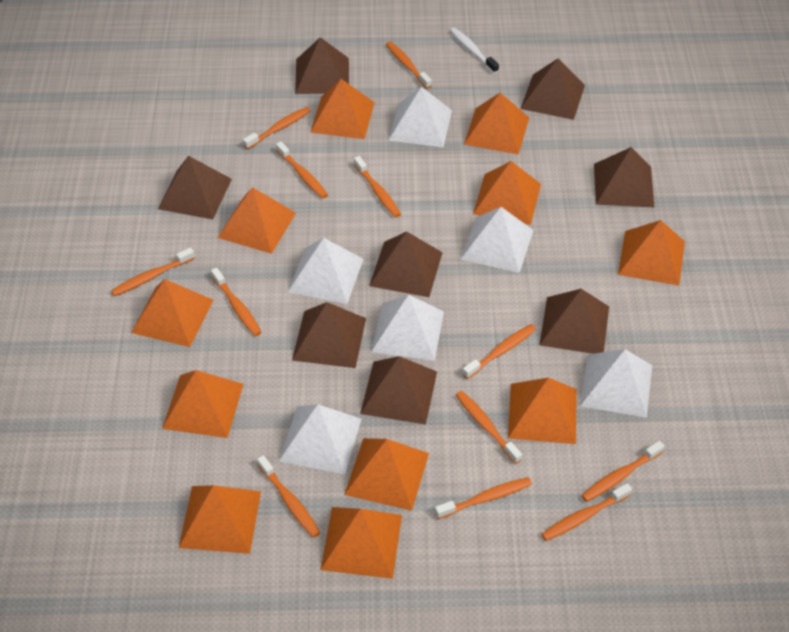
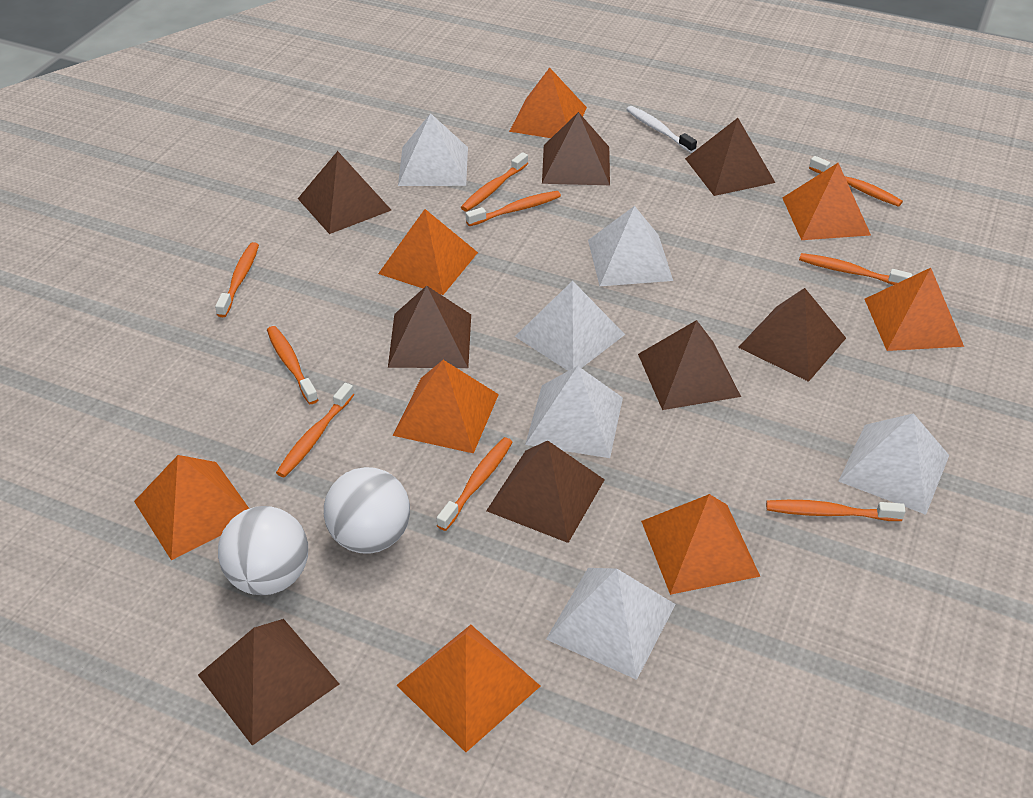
orange pyramid: [131,279,213,347] [162,370,244,438] [179,485,261,554] [218,187,296,254] [310,79,375,139] [321,507,402,579] [344,438,429,511] [464,93,529,155] [473,161,541,225] [508,378,577,444] [618,220,685,286] = 11 -> [134,455,249,560] [378,209,478,295] [392,360,499,454] [396,625,540,752] [509,68,587,138] [641,494,760,595] [782,163,871,240] [865,268,964,351] = 8
orange toothbrush: [111,248,195,296] [211,268,262,336] [243,107,311,149] [257,455,320,538] [276,142,328,199] [354,156,401,218] [386,41,432,89] [435,477,532,519] [456,391,522,464] [462,324,536,379] [541,483,632,541] [581,441,664,502] = 12 -> [215,242,259,317] [267,326,318,404] [276,383,354,477] [437,437,513,531] [461,152,528,212] [466,191,561,226] [766,500,906,521] [799,253,912,285] [809,156,903,207] = 9
white ball: none = 0 -> [218,506,308,595] [324,467,410,554] = 2

